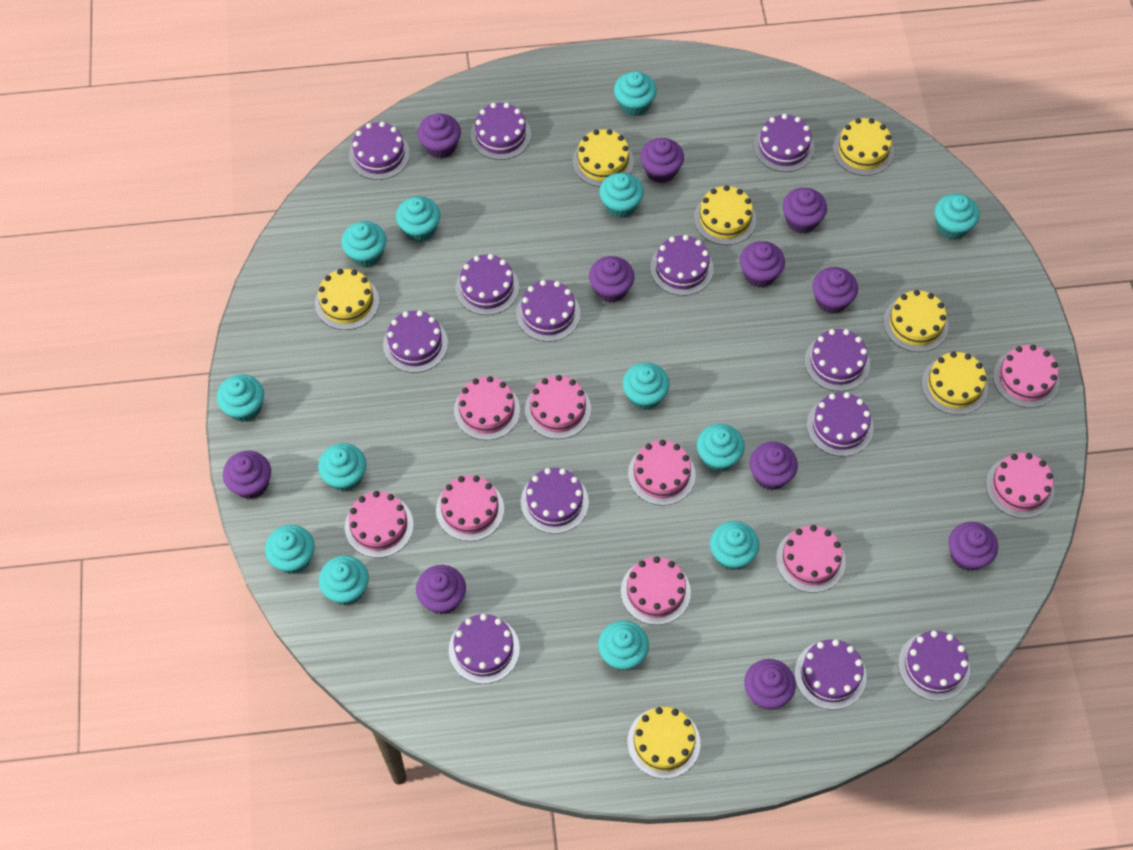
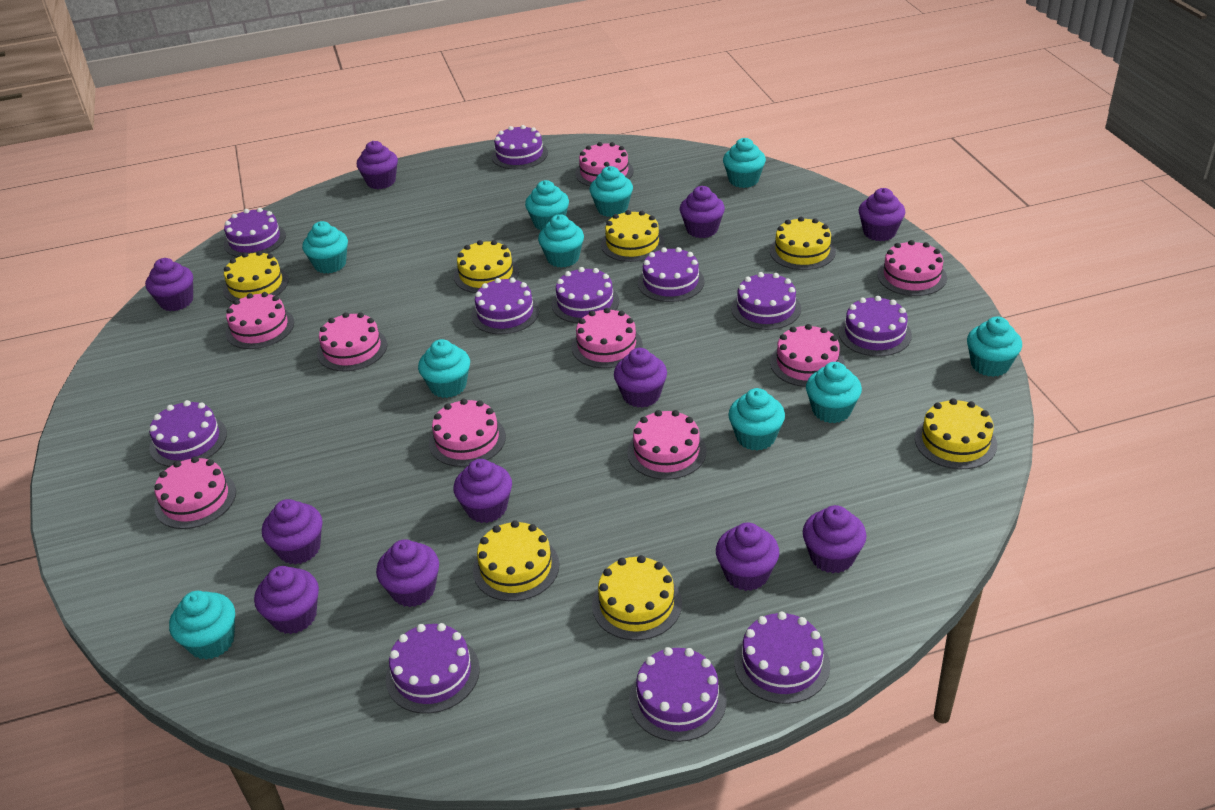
purple cake: [349,122,410,180] [383,310,448,373] [449,614,520,684] [456,254,519,315] [471,103,531,160] [516,280,580,342] [521,468,589,534] [650,235,714,296] [754,114,815,172] [795,639,867,710] [805,329,870,391] [807,392,874,456] [898,631,970,701] = 13 -> [149,400,227,467] [224,208,286,257] [386,623,480,714] [471,278,539,334] [491,125,548,169] [552,267,619,323] [629,647,727,742] [638,247,705,302] [731,272,801,330] [734,612,830,704] [839,296,912,357] = 11
turquoise cupcake: [217,374,264,422] [265,525,315,574] [318,443,366,492] [319,556,369,605] [341,221,386,267] [396,196,440,242] [598,620,649,671] [599,173,644,218] [614,71,657,116] [623,362,670,410] [697,424,745,472] [710,521,759,570] [935,194,979,240] = 13 -> [169,591,235,660] [302,221,348,274] [418,339,470,398] [525,180,569,231] [538,214,584,268] [589,166,633,217] [723,138,766,188] [728,388,785,451] [806,362,862,423] [967,316,1022,377] = 10

